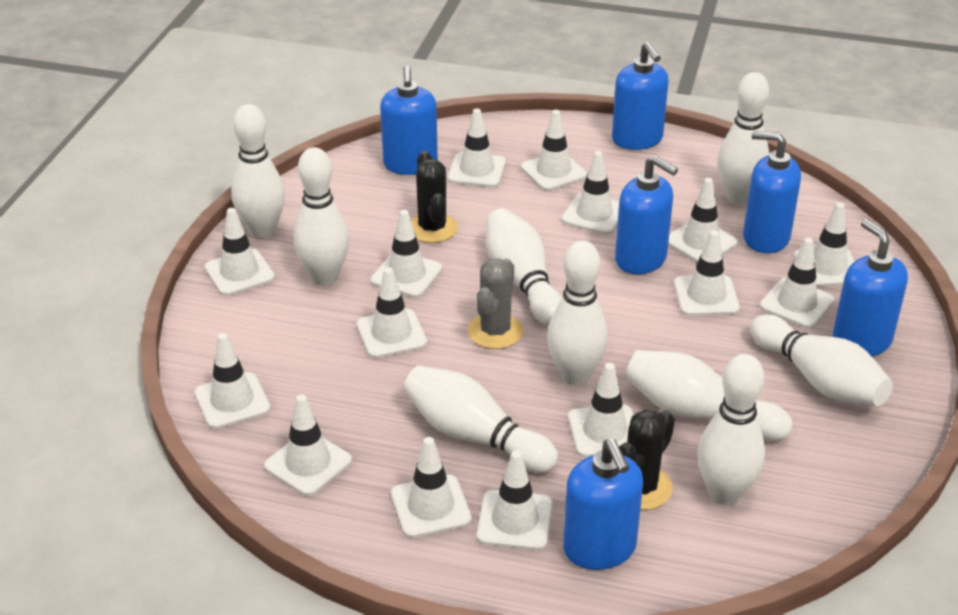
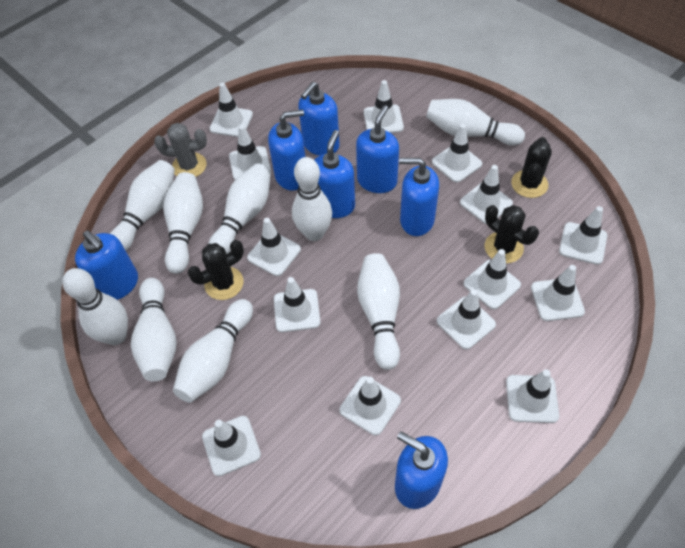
black cactus: [411,151,458,243] [619,410,675,510] = 2 -> [188,240,244,300] [485,205,539,263] [511,137,552,198] = 3
blue soap dispenser: [380,66,438,175] [563,439,643,570] [612,42,669,150] [615,155,678,274] [743,131,801,253] [832,219,908,356] = 6 -> [75,230,138,300] [268,110,305,191] [298,82,340,156] [314,130,355,218] [356,105,399,193] [395,431,448,509] [399,158,439,236] = 7
white traffic cone: [194,333,271,429] [205,208,275,296] [264,394,352,496] [357,267,427,358] [370,210,443,298] [391,437,472,538] [448,108,506,187] [477,450,553,550] [521,110,587,191] [561,151,619,235] [568,363,634,457] [668,178,738,263] [674,230,740,316] [760,238,834,328] [794,202,855,287] = 15 -> [202,416,261,476] [209,82,253,137] [229,125,271,180] [247,218,301,276] [274,277,320,332] [339,376,401,436] [364,80,404,133] [432,124,482,183] [437,289,496,349] [460,165,513,224] [463,249,521,309] [506,369,559,423] [531,265,585,321] [559,206,607,265] = 14

